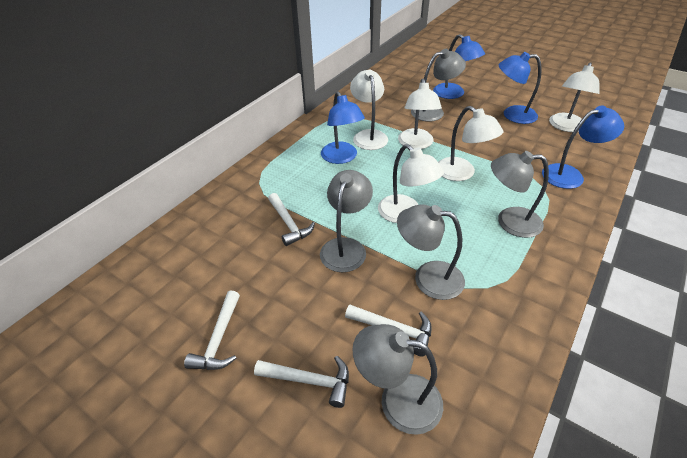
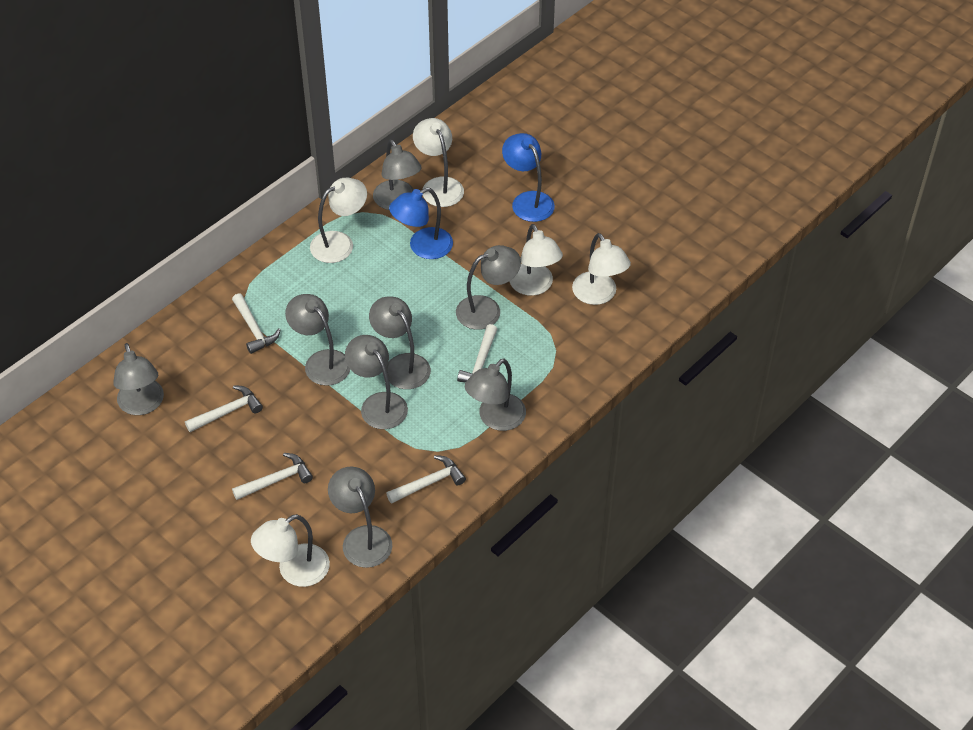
blue lamp: [321,92,365,164] [433,34,485,99] [499,52,541,124] [542,106,624,189] = 4 -> [389,188,453,259] [502,133,555,222] = 2
grey lamp: [320,170,373,272] [352,324,443,435] [397,204,465,300] [411,49,466,122] [491,151,549,238] = 5 -> [113,343,164,415] [285,294,350,386] [328,467,392,568] [345,335,408,429] [369,296,431,389] [373,139,421,210] [456,245,521,330] [465,358,526,431] = 8
white hammer: [184,291,240,370] [254,356,349,408] [268,193,315,246] [345,304,432,356] = 4 -> [185,385,263,432] [232,293,281,354] [232,453,313,500] [386,455,466,504] [457,324,497,382] = 5

